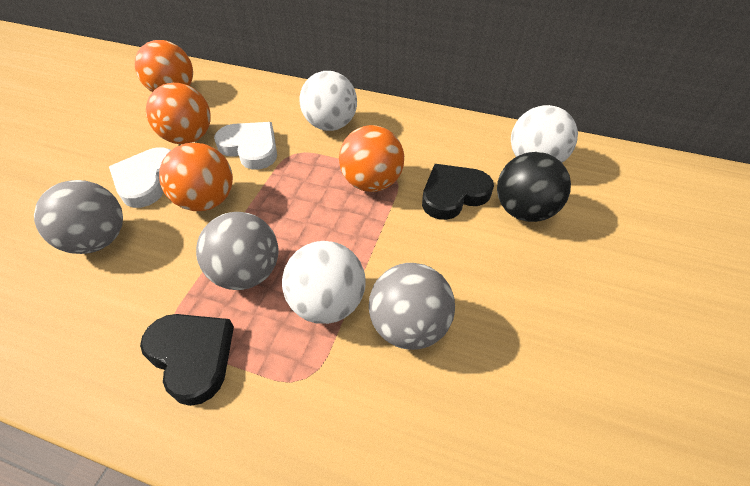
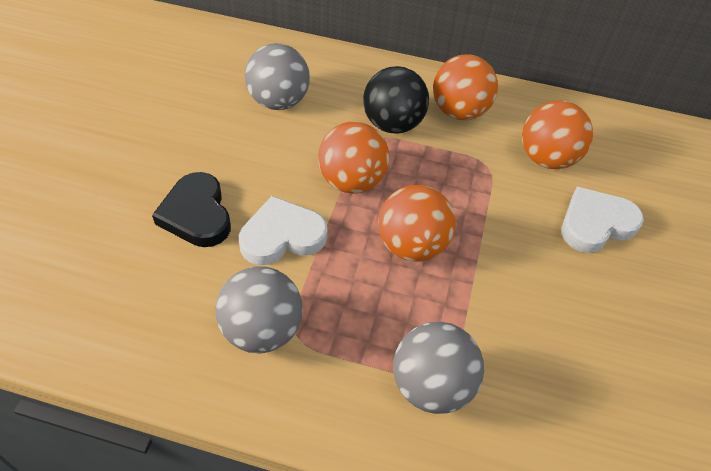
black heart: [140,314,234,406] [422,164,494,220] = 2 -> [152,172,231,247] = 1
white ball: [282,241,366,324] [299,71,357,131] [511,105,578,163] = 3 -> none = 0

